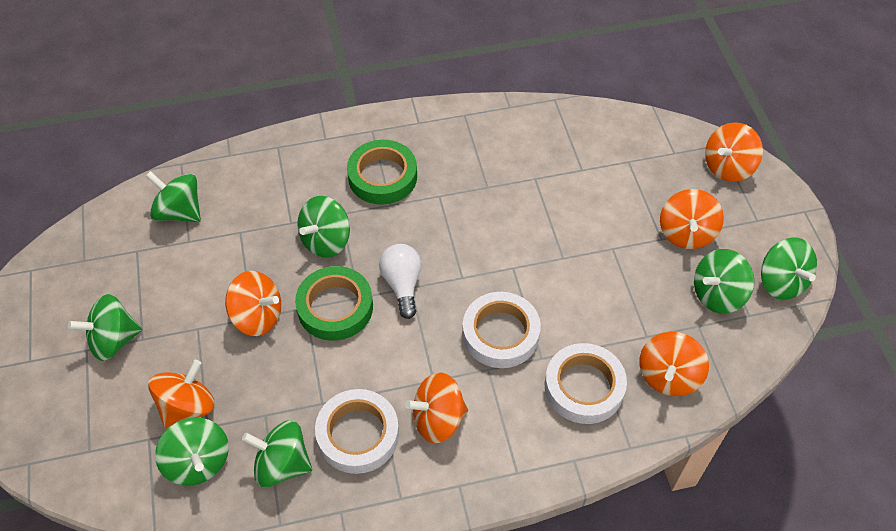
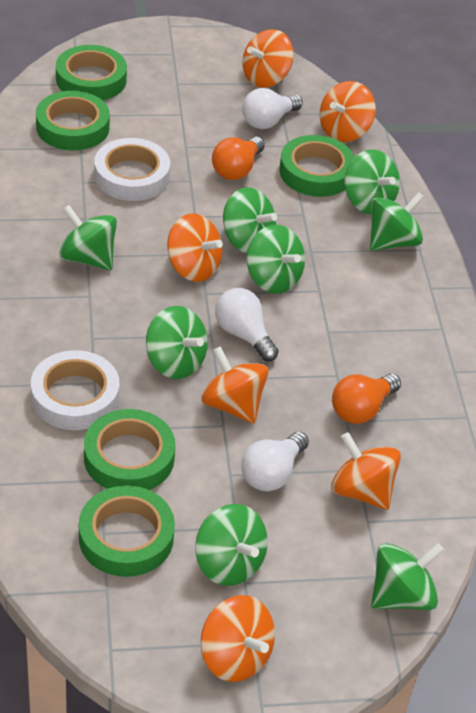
green spinning top: [68,294,142,361] [146,171,201,222] [155,418,229,486] [242,420,312,487] [297,196,350,258] [694,249,754,314] [761,238,817,300] = 7 -> [59,205,117,271] [146,306,208,379] [195,504,268,586] [223,187,277,253] [247,225,305,294] [345,149,400,214] [370,192,424,251] [371,543,444,610] = 8
green tape: [295,266,373,341] [347,140,417,205] = 2 -> [36,91,110,150] [56,45,127,100] [79,485,175,577] [84,409,175,490] [279,135,354,197] = 5
orange light bulb: none = 0 -> [212,137,265,180] [332,374,401,424] = 2
white light bulb: [379,244,421,319] = 1 -> [215,288,279,361] [241,432,309,491] [242,88,303,129] = 3
white tape: [315,389,399,474] [462,292,541,368] [545,343,627,424] = 3 -> [31,350,119,430] [94,138,170,201] = 2

